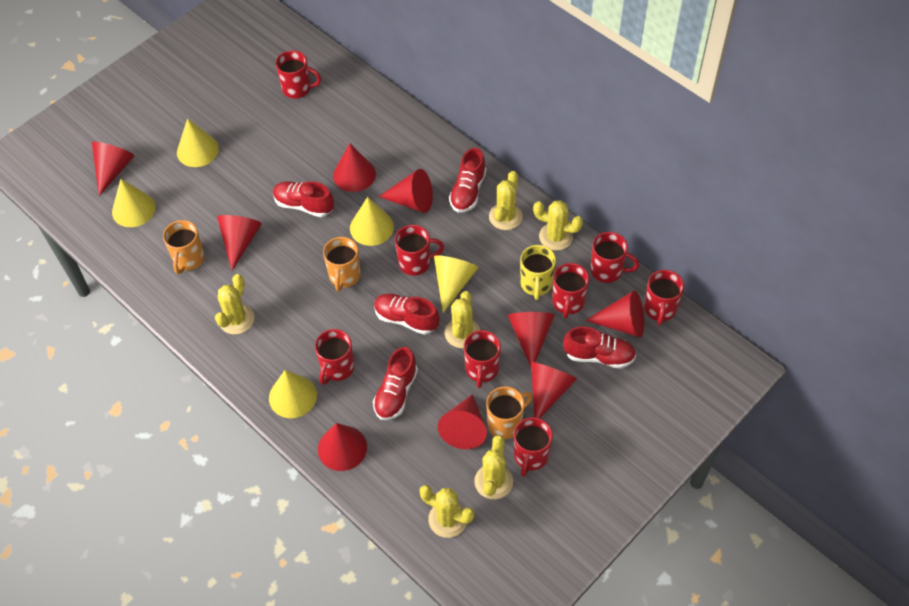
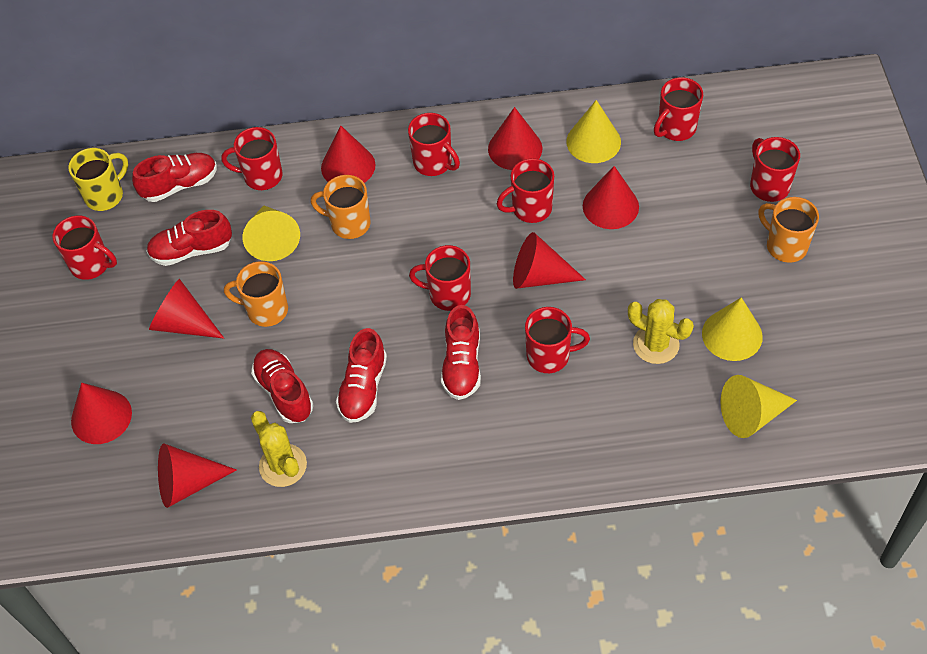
red cone: [92,142,135,196] [217,215,262,270] [318,423,367,471] [333,143,376,192] [378,169,433,213] [438,394,487,449] [508,312,555,367] [531,362,577,418] [586,290,644,337] = 9 -> [71,383,132,444] [149,279,224,339] [158,444,237,508] [321,125,375,183] [488,107,542,170] [513,232,586,289] [583,166,639,229] = 7
yellow cactus: [215,274,254,334] [419,485,474,538] [445,291,480,348] [474,435,513,499] [489,171,523,230] [533,200,583,251] = 6 -> [251,411,307,487] [628,299,694,364] = 2
yellow cone: [112,179,156,227] [177,119,219,167] [269,370,317,418] [350,197,394,246] [434,255,478,313] = 5 -> [243,206,300,261] [567,100,621,163] [702,297,763,361] [721,375,797,438] = 4

